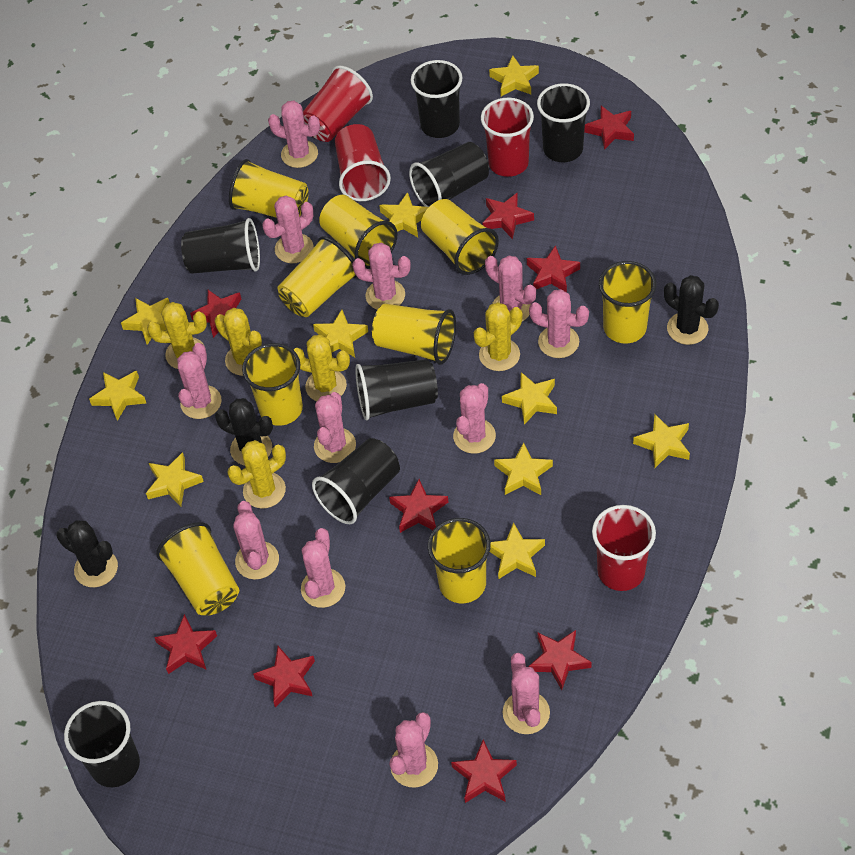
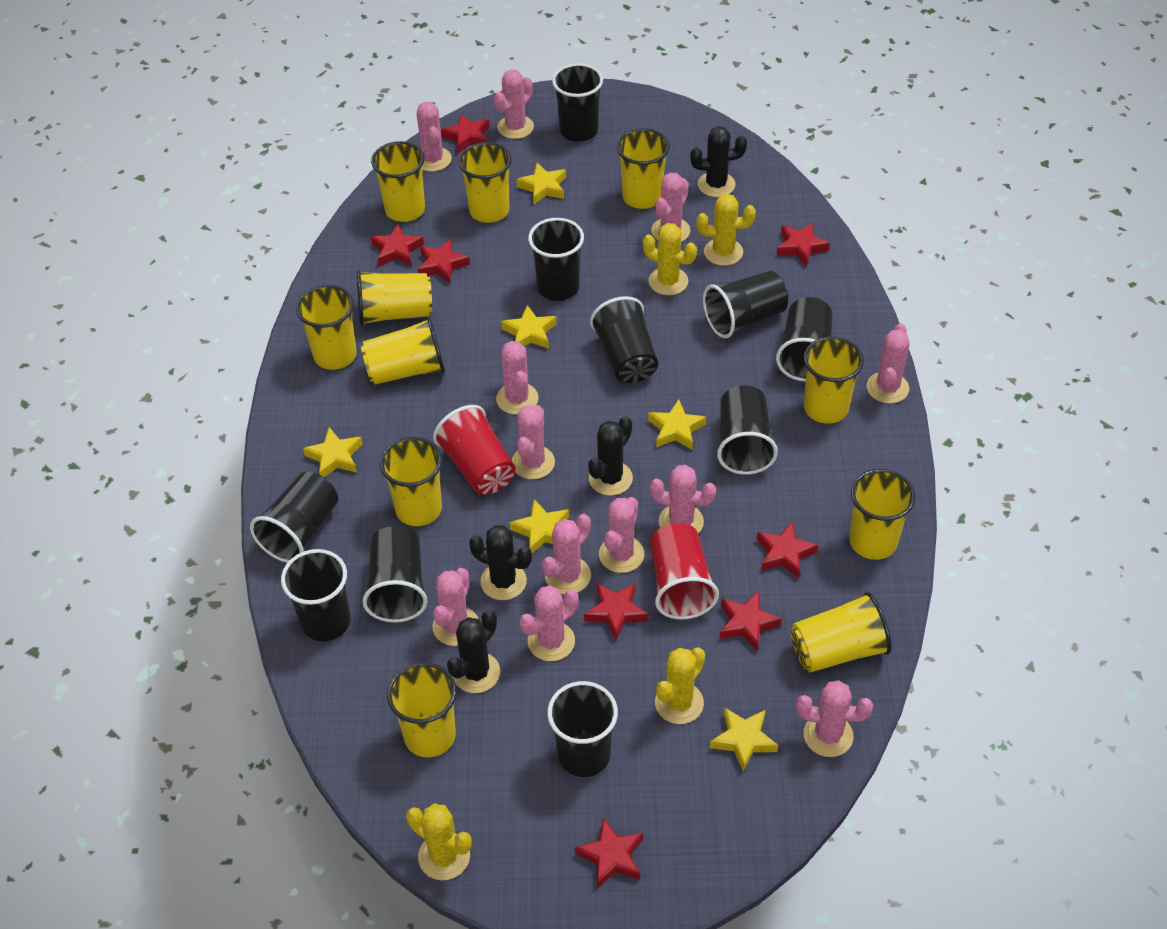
black cactus: [56,520,118,587] [215,398,273,466] [664,275,719,345] = 3 -> [447,610,500,693] [469,525,532,600] [588,416,633,496] [690,126,747,197] = 4
black cup: [64,701,140,787] [181,218,260,274] [312,438,400,524] [355,359,438,420] [409,142,489,207] [411,60,462,138] [537,83,590,162] = 7 -> [250,472,338,563] [281,549,351,641] [362,526,428,622] [528,218,584,301] [547,681,618,777] [552,63,603,142] [590,296,658,383] [703,271,788,338] [717,385,778,475] [776,297,833,382] = 10
red cup: [303,66,373,142] [335,124,391,201] [481,98,534,177] [592,505,656,591] = 4 -> [433,405,516,495] [650,523,719,619] = 2
red star: [154,614,217,674] [190,290,241,338] [253,646,315,708] [389,479,448,533] [451,739,517,803] [482,193,534,239] [527,245,580,292] [528,630,592,690] [584,106,634,150] = 9 -> [371,224,424,266] [418,239,470,284] [441,114,490,154] [575,817,643,889] [584,583,648,640] [720,591,782,651] [756,521,818,579] [777,222,830,267] = 8
yellow cactus: [147,302,207,369] [215,308,262,376] [228,440,286,508] [294,335,350,401] [474,302,522,371] = 5 -> [406,803,472,880] [643,223,697,295] [655,648,705,724] [696,194,756,266] = 4
yellow cup: [156,522,239,615] [229,159,309,218] [242,343,303,426] [277,236,357,317] [319,195,397,268] [372,304,456,365] [421,199,499,275] [427,518,491,603] [599,261,656,343] = 9 -> [296,285,357,370] [357,270,432,326] [361,317,445,384] [371,141,425,222] [380,437,442,526] [387,662,457,758] [458,142,512,223] [617,128,670,209] [791,592,892,673] [804,336,864,424] [849,469,916,560] = 11
yellow star: [89,371,146,421] [121,298,170,345] [146,452,204,507] [313,310,368,357] [379,192,429,237] [489,56,539,96] [490,522,545,579] [494,442,553,495] [502,372,557,425] [633,414,690,468] = 10 -> [303,427,362,477] [501,305,557,349] [509,499,569,553] [516,163,566,205] [648,399,706,450] [710,707,778,772] = 6

